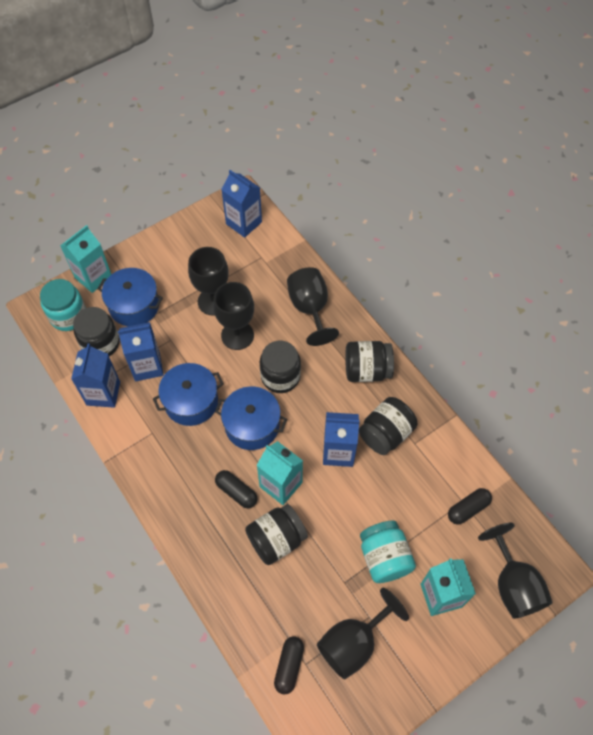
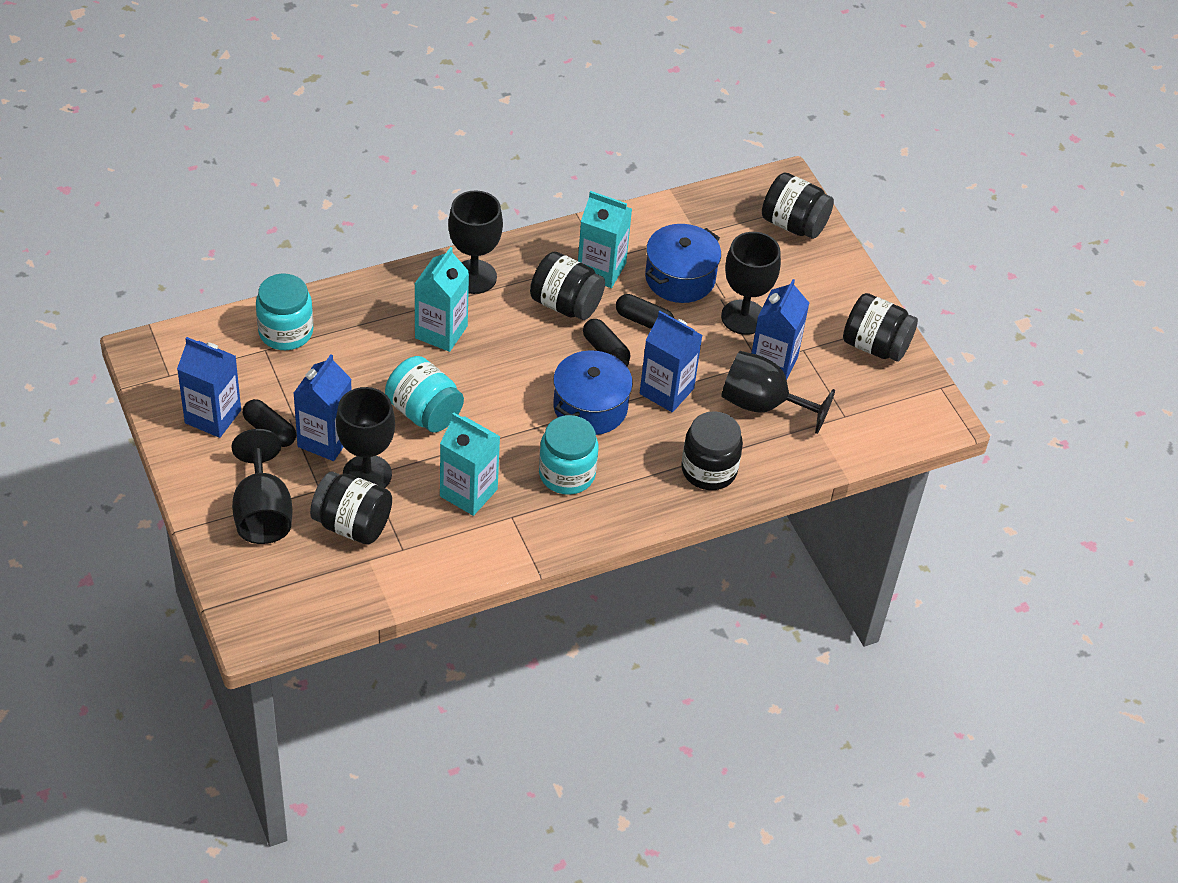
blue pot: [97,268,163,326] [153,363,224,426] [215,386,287,450] = 3 -> [553,350,633,435] [645,224,721,303] = 2
turquoise jar: [40,279,86,331] [360,521,416,583] = 2 -> [256,274,313,350] [385,356,464,433] [539,415,598,495] = 3

